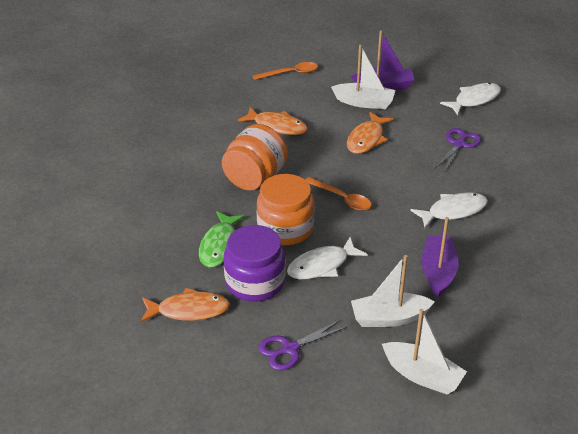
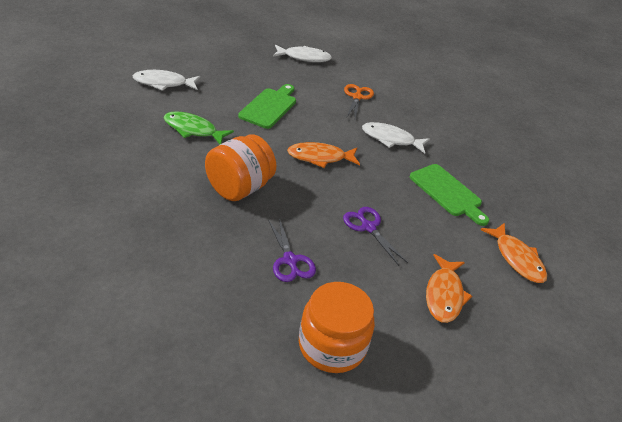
green cutting board: none = 0 -> [238,84,296,129] [410,164,489,226] = 2
orange scissors: none = 0 -> [344,84,374,119] = 1
orange spoon: [252,62,318,80] [305,177,371,211] = 2 -> none = 0
purple boat: [351,30,414,91] [421,217,459,297] = 2 -> none = 0
purple jar: [224,225,285,301] = 1 -> none = 0
white boat: [331,45,395,109] [351,255,435,327] [382,309,467,395] = 3 -> none = 0

